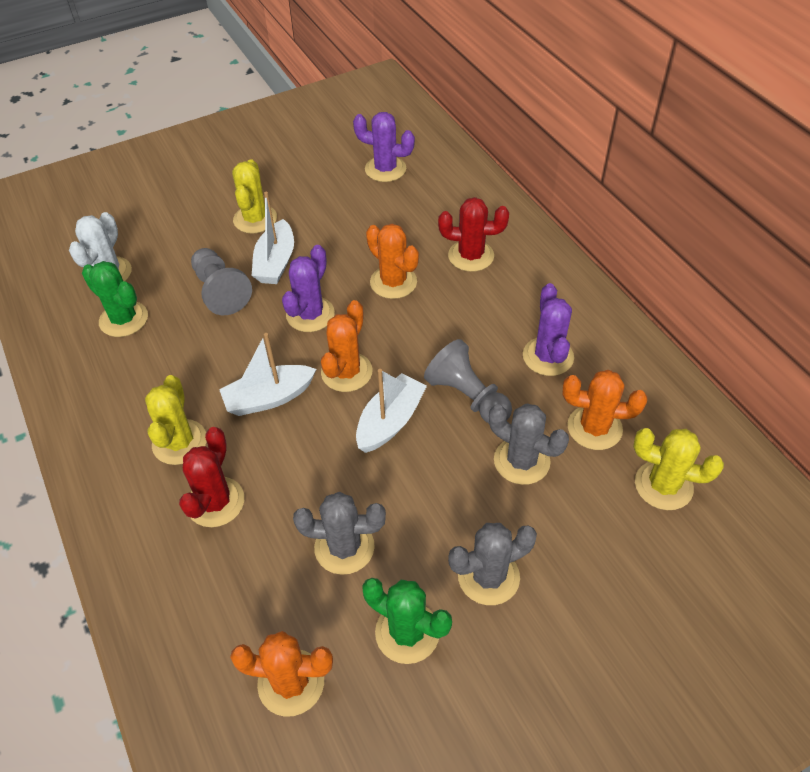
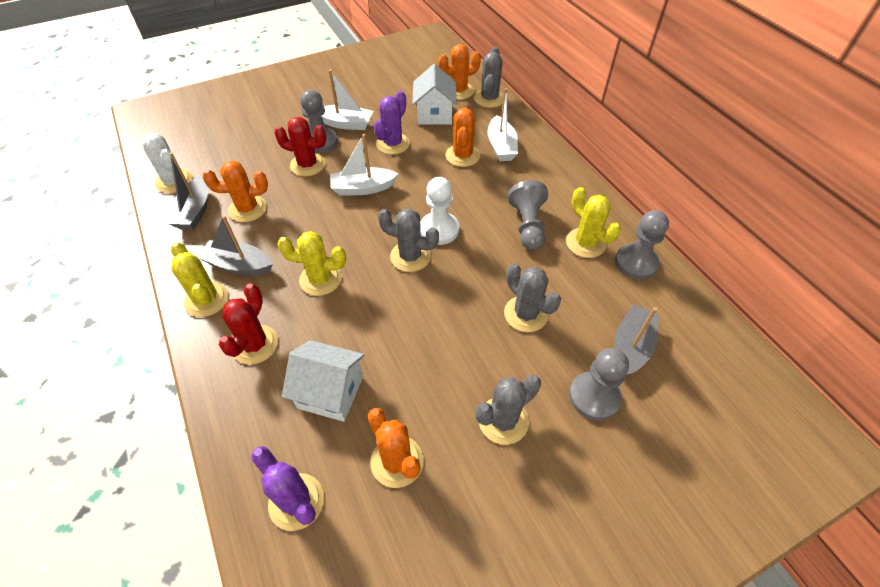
green cactus: [82,261,148,337] [362,578,452,664] = 2 -> none = 0
grey boat: none = 0 -> [168,152,208,230] [198,215,273,276] [614,305,659,375] = 3
grey cactus: [293,492,386,575] [448,523,537,605] [489,404,569,485] = 3 -> [378,209,439,272] [474,47,504,108] [476,374,541,445] [504,263,561,332] = 4
grey pawn: [191,248,252,315] [424,339,512,423] = 2 -> [300,90,338,153] [508,180,548,250] [569,348,629,421] [615,210,669,280] = 4
purple cactus: [282,245,335,332] [353,112,415,182] [523,283,574,376] = 3 -> [251,446,324,531] [374,91,410,155] = 2
white house: none = 0 -> [282,340,364,422] [412,64,457,125] = 2
white pawn: none = 0 -> [420,177,459,245] = 1

